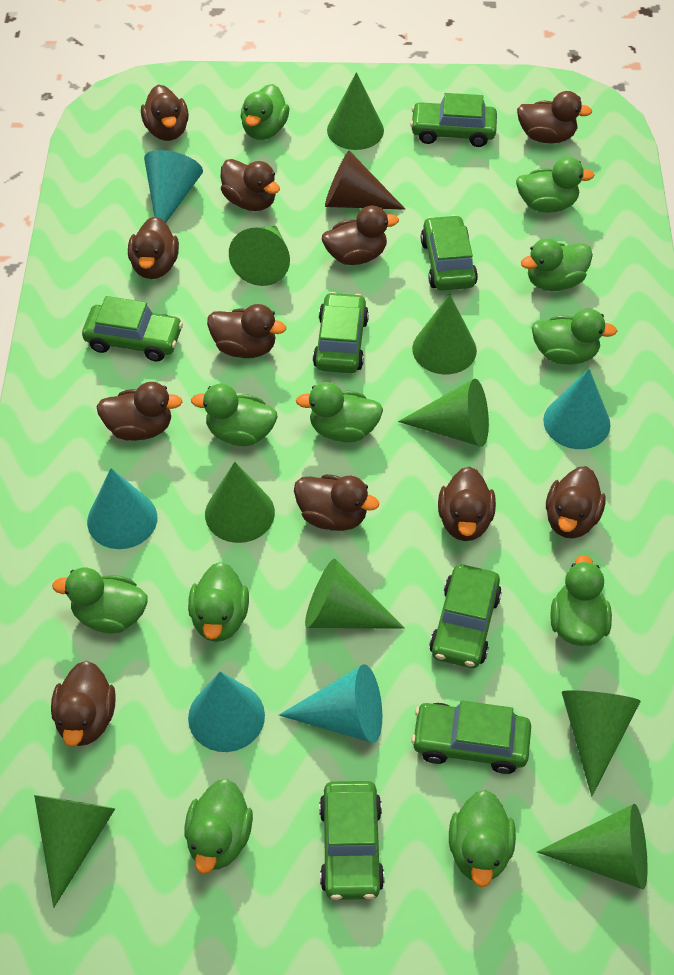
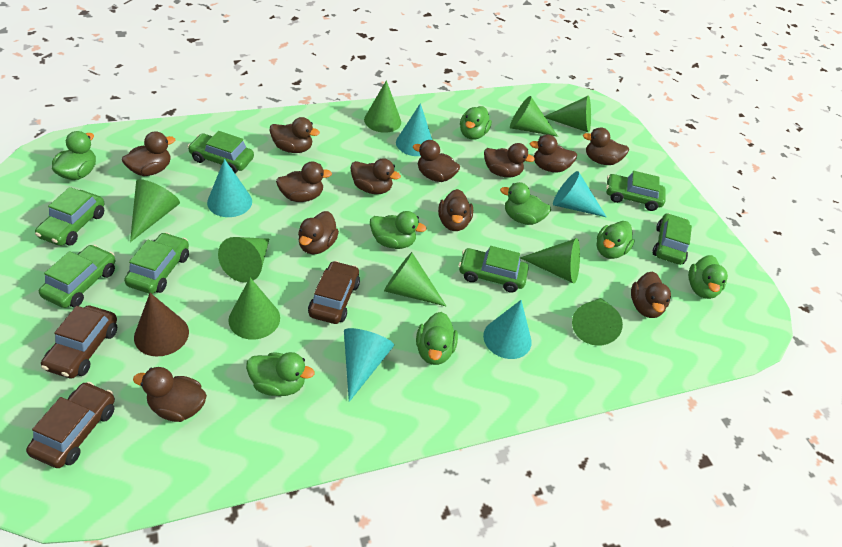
brown car: none = 0 -> [26,382,115,468] [41,306,117,378] [308,261,360,324] = 3
brown duck: [51,661,116,747] [96,382,182,441] [128,216,179,279] [141,85,189,141] [207,304,286,358] [221,159,280,211] [294,475,379,531] [322,206,399,265] [438,466,496,541] [517,91,592,143] [546,466,606,539] = 11 -> [122,131,175,176] [133,367,207,422] [270,117,320,153] [276,162,332,202] [298,211,339,254] [350,158,401,194] [413,140,460,182] [438,189,473,231] [484,143,535,178] [530,135,577,172] [583,127,629,165] [631,271,671,318] = 12
green duck: [52,567,148,634] [184,779,253,874] [188,562,249,642] [191,384,277,446] [241,84,289,140] [296,382,383,442] [449,790,516,887] [516,157,595,213] [521,239,593,291] [532,309,617,365] [550,555,612,646] = 11 -> [52,131,96,180] [246,352,315,396] [370,211,426,249] [416,312,458,365] [460,106,492,140] [500,182,551,225] [596,221,635,259] [688,255,728,299] = 8

